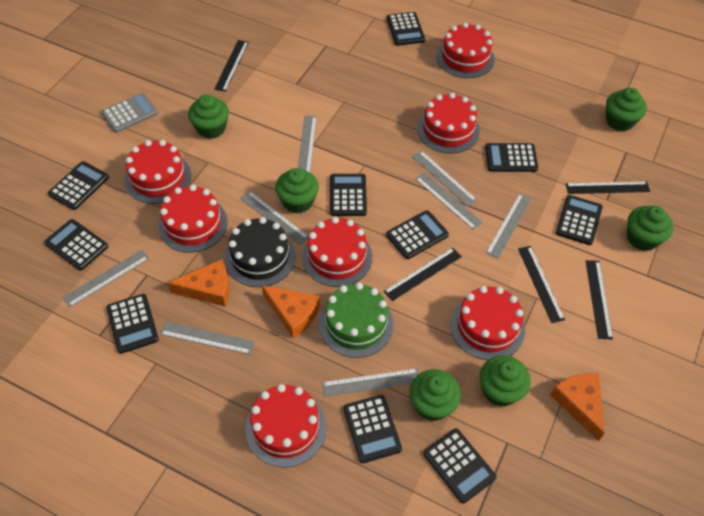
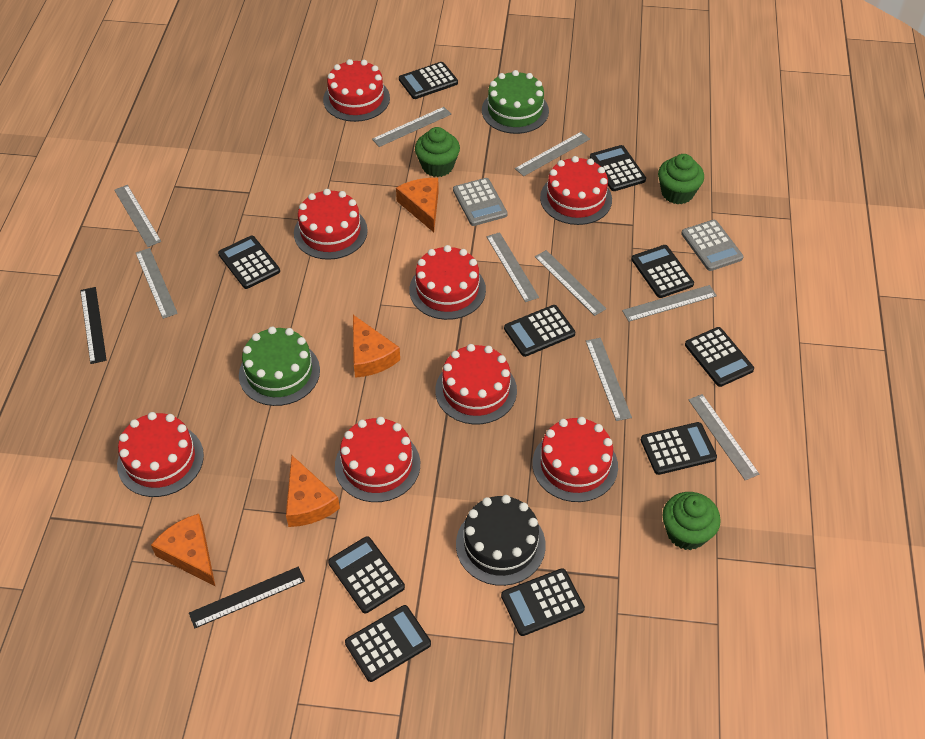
black ruler: [214,40,249,92] [383,248,462,301] [518,246,565,323] [566,181,650,194] [586,260,613,339] = 5 -> [80,287,107,364] [189,567,305,628] = 2
green cake: [319,283,393,358] = 1 -> [239,326,320,406] [482,70,549,134] = 2
green cupcake: [188,95,229,139] [275,168,319,213] [410,369,461,421] [480,355,531,407] [606,88,647,131] [627,206,673,251] = 6 -> [415,127,460,177] [658,154,704,204] [663,492,721,550] = 3
grey calculator: [101,93,158,133] = 1 -> [453,178,507,226] [681,220,744,271] = 2
grey ruler: [62,250,149,308] [160,321,255,354] [240,191,309,245] [298,116,317,172] [322,368,419,397] [412,150,477,207] [415,172,483,230] [486,193,532,259] = 8 -> [114,185,161,247] [136,248,178,319] [372,107,451,147] [486,232,539,302] [515,132,590,176] [535,250,606,316] [586,338,632,421] [622,285,717,322] [689,394,759,480] = 9
orange cheese: [168,259,229,307] [262,286,320,338] [550,373,604,441] = 3 -> [151,514,216,587] [286,455,340,527] [353,315,400,378] [396,178,439,232] = 4
red cake: [125,140,191,204] [158,185,228,253] [245,384,326,468] [302,217,372,287] [417,93,480,153] [437,22,495,78] [450,286,525,360] = 7 -> [117,412,204,497] [294,189,368,260] [323,59,390,122] [335,417,420,502] [409,245,486,320] [435,344,517,424] [532,417,618,502] [540,156,612,225] = 8

